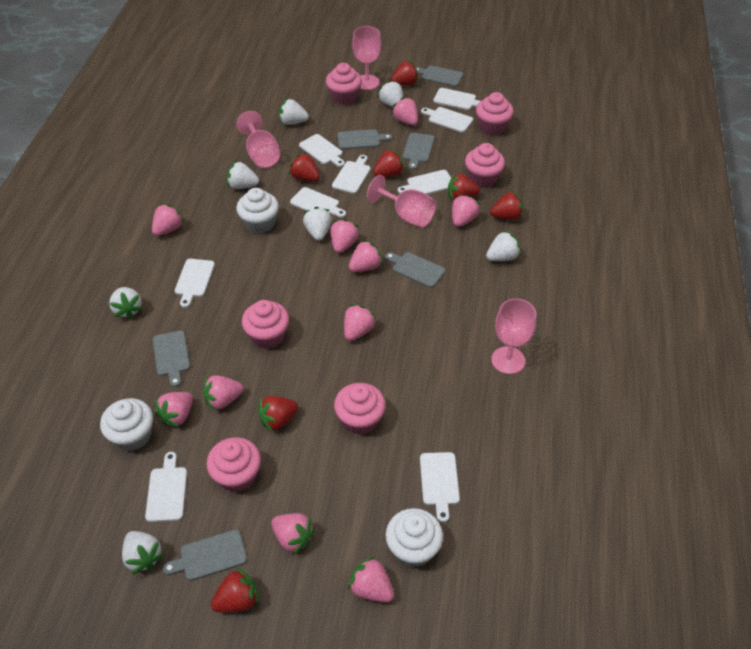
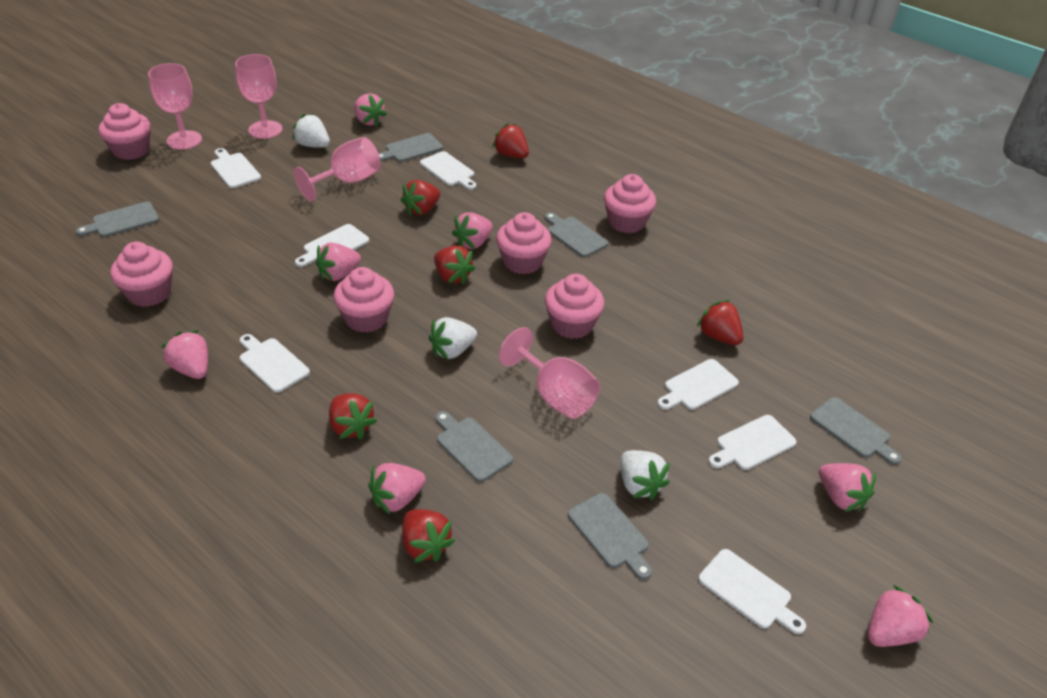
pink strawberry: [152,204,184,236] [155,392,193,427] [203,375,244,411] [271,513,315,555] [330,219,359,253] [344,304,377,341] [348,556,394,602] [349,239,383,272] [391,97,418,125] [452,195,480,227] = 10 -> [161,330,208,379] [315,242,361,281] [354,93,387,127] [368,463,426,515] [452,212,493,249] [819,463,876,512] [868,585,933,647] = 7
red strawberry: [211,568,259,613] [258,396,298,432] [289,152,320,181] [373,149,405,177] [391,60,419,86] [448,174,480,200] [490,191,524,220] = 7 -> [329,394,377,439] [401,180,440,215] [402,509,455,563] [434,246,476,284] [492,123,529,158] [697,300,743,345] = 6
white cupcake: [100,398,153,451] [236,188,279,234] [386,508,443,567] = 3 -> none = 0
white cutting board: [145,452,187,522] [175,259,215,308] [290,187,346,218] [299,134,345,167] [332,155,371,194] [398,170,451,194] [420,452,460,522] [421,107,473,132] [433,88,480,110] = 9 -> [211,148,261,188] [240,334,310,393] [295,224,369,267] [420,151,476,190] [657,359,739,410] [698,549,806,634] [708,415,797,470] = 7
white strawberry: [109,287,143,319] [122,531,164,575] [227,161,259,189] [279,99,309,125] [303,207,332,241] [377,80,403,108] [486,230,521,261] = 7 -> [292,113,330,148] [429,317,477,360] [620,450,670,500] = 3

